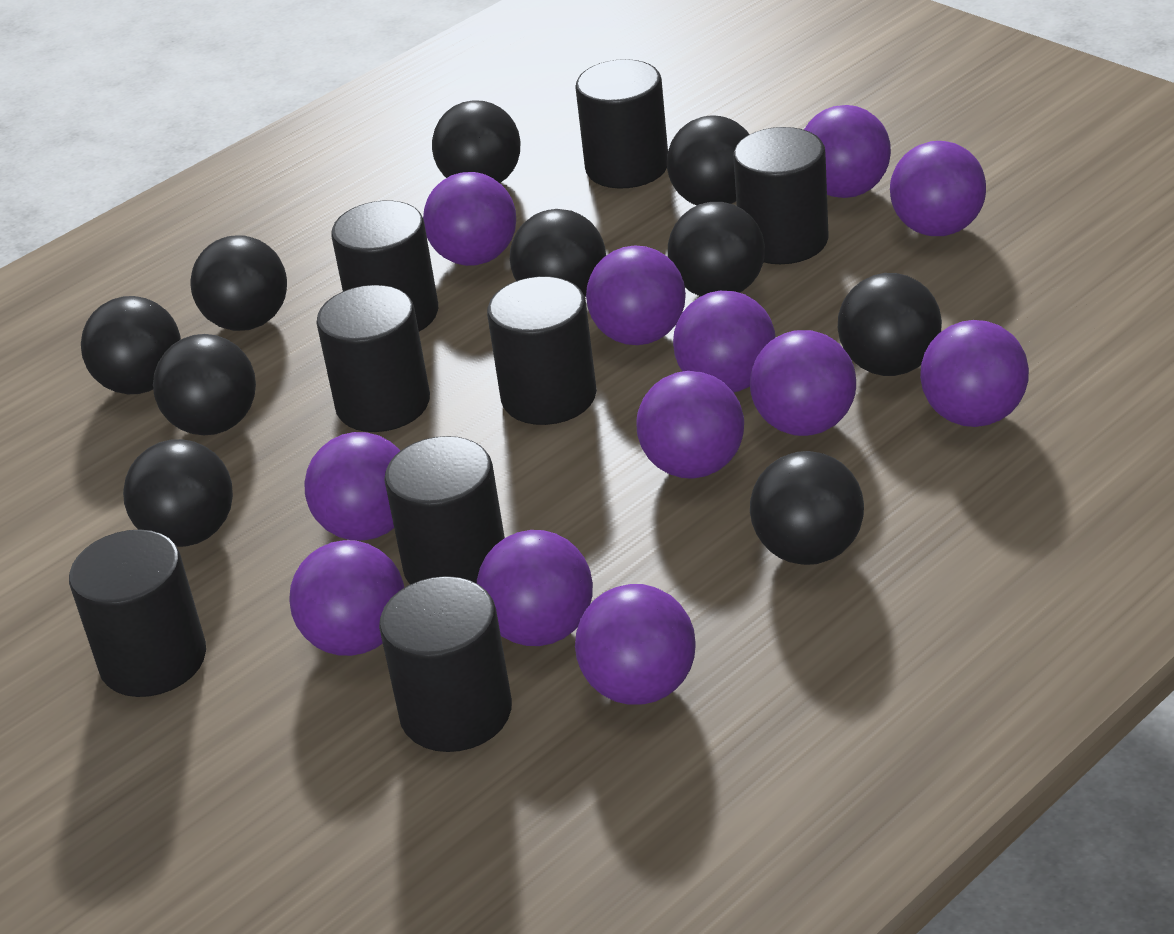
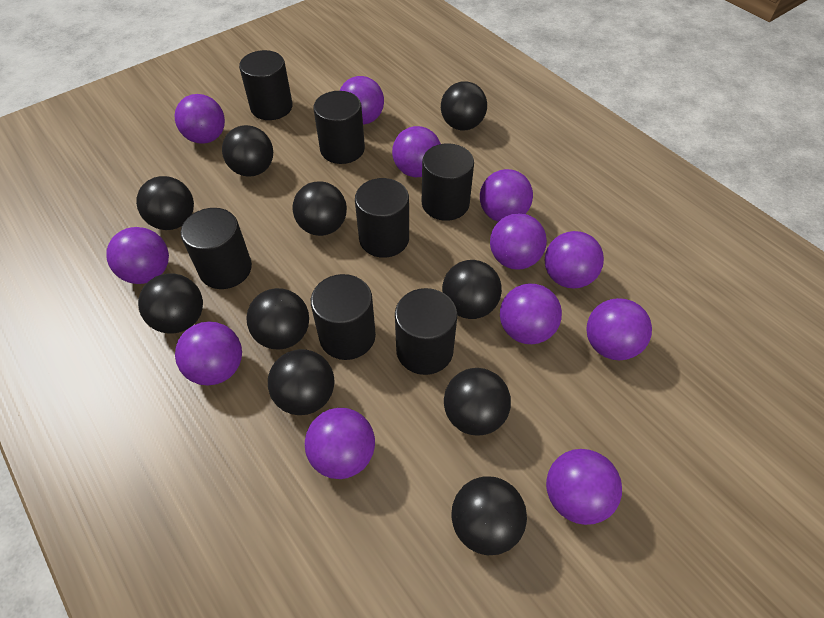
black cylinder: [69,530,206,697] [317,285,430,432] [331,201,438,331] [379,576,512,752] [384,436,505,584] [487,276,597,425] [575,59,668,189] [733,127,829,264] = 8 -> [181,208,252,289] [239,50,293,120] [311,274,376,360] [313,91,365,164] [355,178,409,258] [395,288,458,375] [422,143,474,221] = 7

